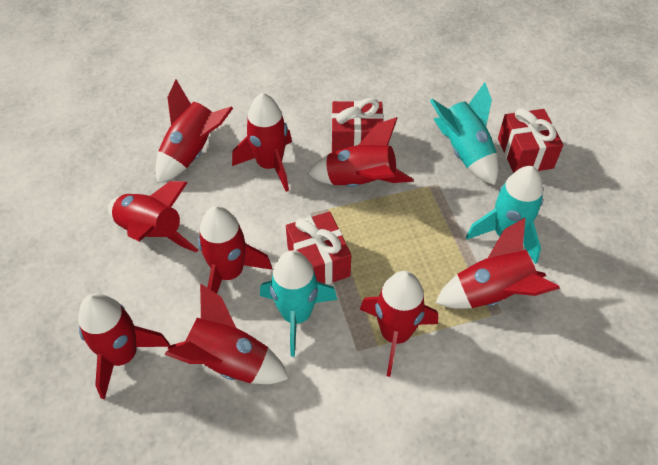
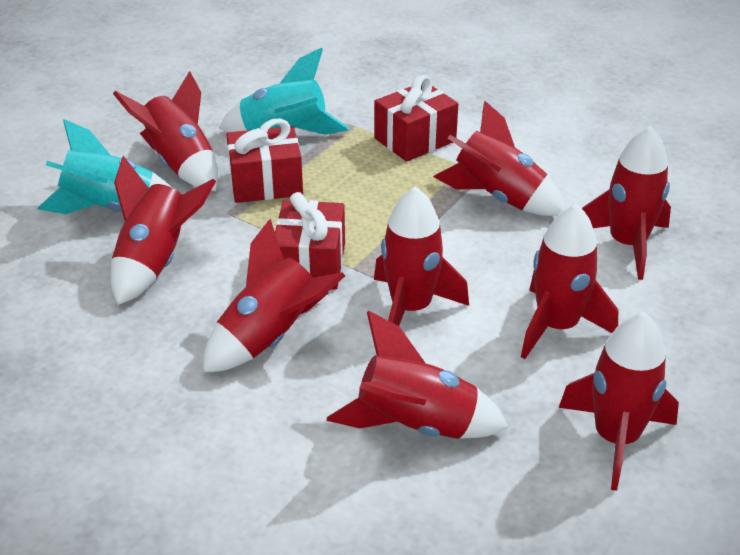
turquoise rocket: [260,250,337,357] [430,82,498,185] [466,166,543,264] = 3 -> [37,119,171,214] [219,48,349,135] = 2

